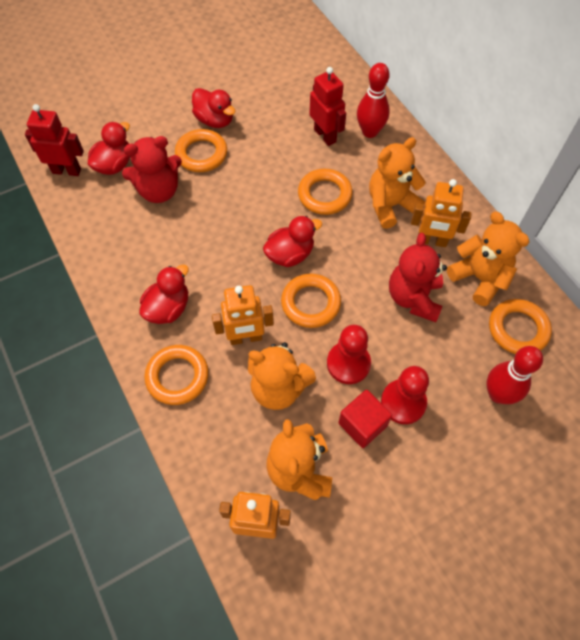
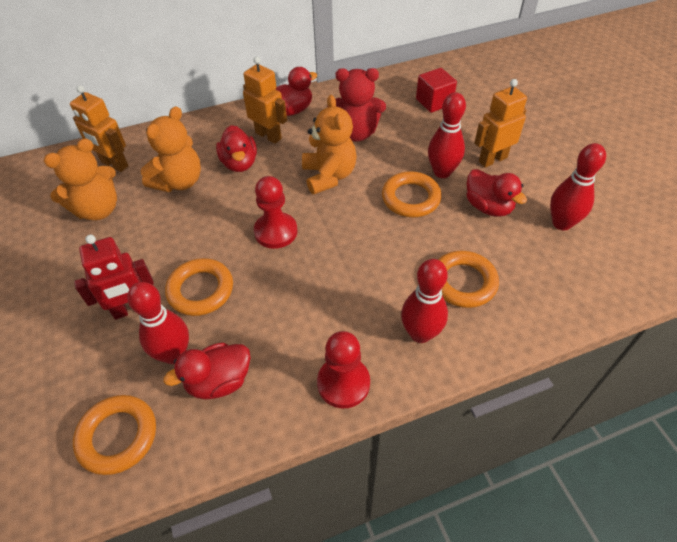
orange ring: [144,345,209,405] [175,129,227,172] [281,274,341,328] [298,169,353,215] [489,299,552,354] = 5 -> [73,395,156,475] [165,258,233,316] [382,171,442,217] [438,251,499,308] = 4
orange teddy bear: [248,342,316,410] [266,419,332,500] [369,137,426,229] [447,212,529,306] = 4 -> [44,139,117,220] [140,106,201,192] [302,95,357,195] = 3
red bowling pin: [357,63,390,138] [487,346,543,404] = 2 -> [127,282,189,364] [401,259,448,343] [428,92,466,178] [550,143,606,230] = 4
red robot: [25,104,84,176] [309,67,346,146] = 2 -> [74,235,154,320] = 1
red teddy bear: [122,136,182,203] [389,233,447,322] = 2 -> [327,68,386,142] = 1

